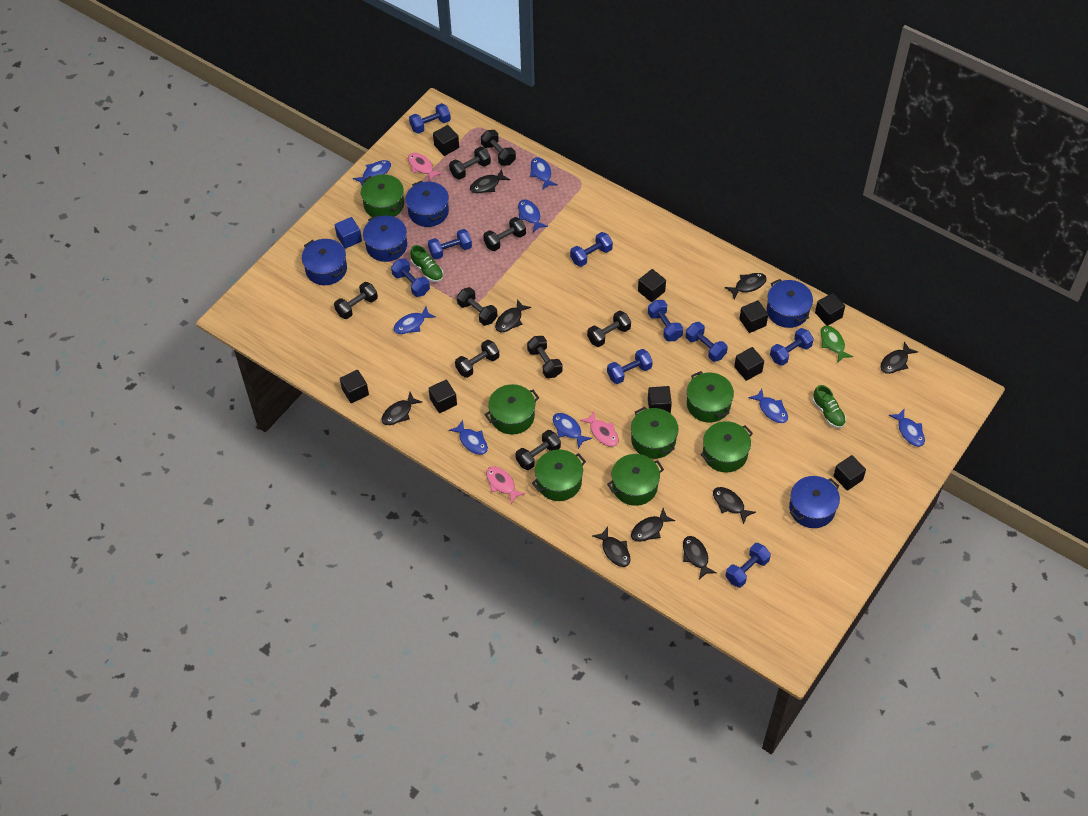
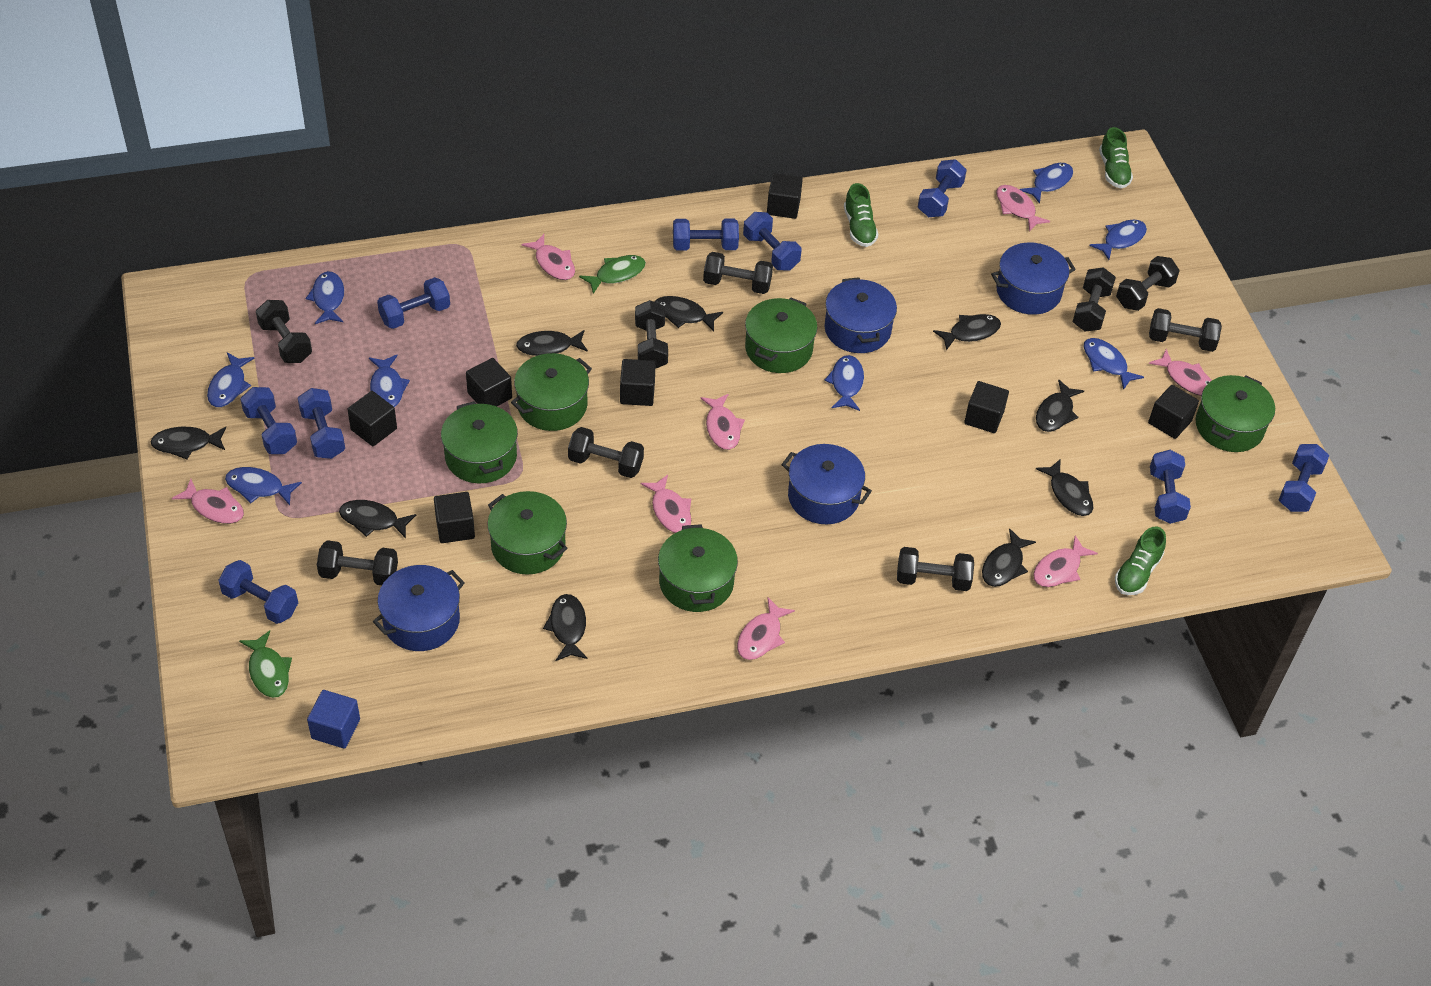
black cube: [340,370,369,403] [428,380,457,413] [433,125,459,156] [638,269,666,302] [648,386,672,414] [734,347,764,381] [739,300,768,333] [815,293,845,326] [833,455,866,491] = 9 -> [347,391,397,446] [434,492,475,543] [466,358,512,406] [620,359,656,406] [767,173,803,219] [964,381,1009,433] [1148,385,1199,439] = 7
blue pot: [302,239,347,285] [363,215,407,262] [405,181,449,227] [767,279,813,328] [789,476,840,528] = 5 -> [373,565,465,651] [781,444,872,524] [824,277,897,353] [991,242,1076,315] = 4
green fish: [821,326,853,363] = 1 -> [239,631,292,698] [579,255,646,294] = 2
green pot: [361,174,404,217] [485,384,539,435] [532,449,586,501] [607,454,664,506] [631,407,679,459] [687,371,734,422] [701,421,753,473] = 7 -> [441,401,518,483] [487,491,568,575] [511,353,592,431] [658,524,738,612] [745,297,817,373] [1196,375,1275,452] = 6
green shoe: [410,245,443,282] [812,385,846,428] = 2 -> [844,183,878,247] [1099,127,1133,189] [1115,527,1166,595] = 3
pink fish: [408,153,442,181] [486,467,526,504] [580,411,619,447] = 3 -> [172,479,244,524] [522,234,575,280] [641,475,691,533] [700,394,745,450] [737,598,795,660] [996,185,1050,232] [1033,535,1098,587] [1149,349,1212,396] = 8

